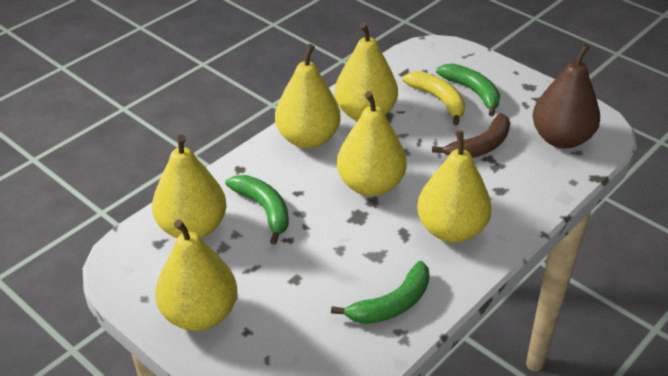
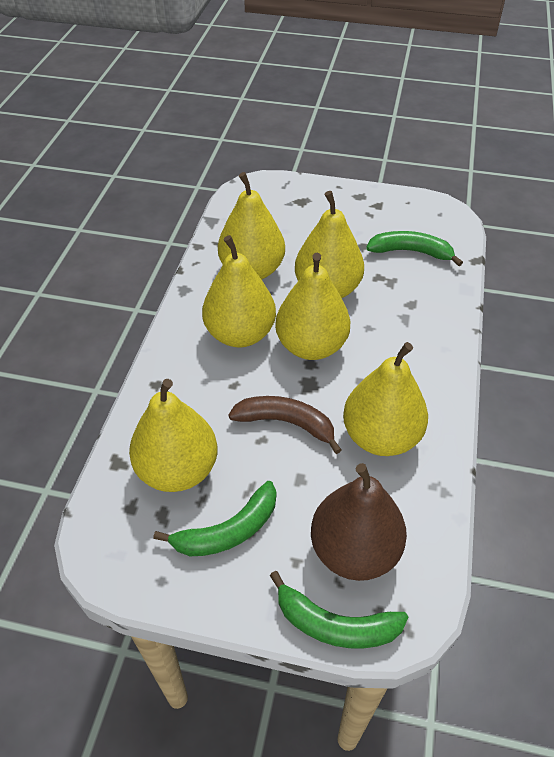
yellow banana: [402,71,465,125] = 1 -> none = 0

